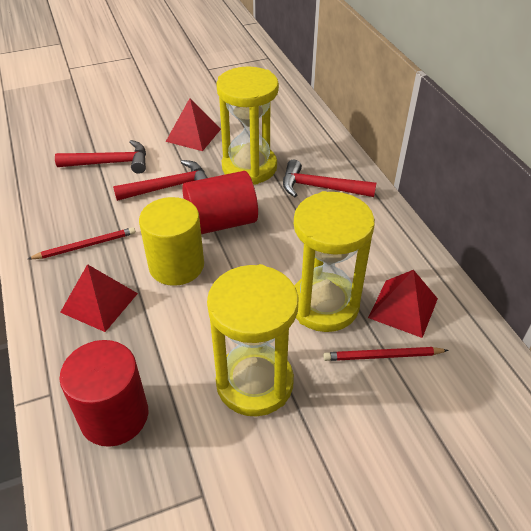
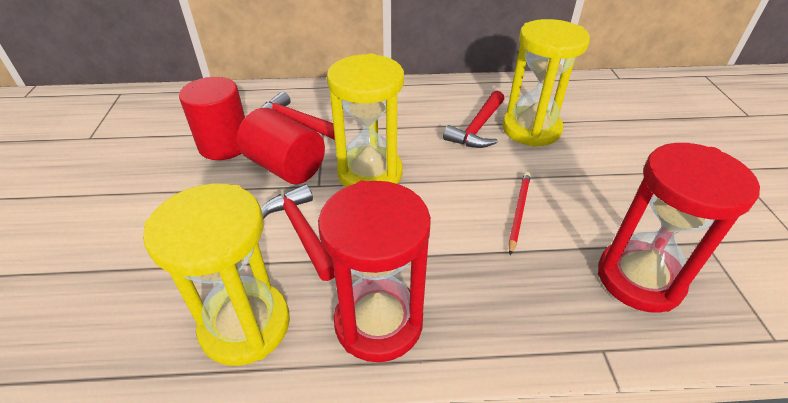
red hourglass: none = 0 -> [318,181,431,362] [598,143,760,313] = 2
red pencil: [28,227,136,259] [323,347,449,361] = 2 -> [508,172,531,255] = 1
red pyramid: [60,264,138,332] [166,98,221,151] [368,270,438,338] = 3 -> none = 0
yellow cylinder: [139,197,204,286] = 1 -> none = 0

